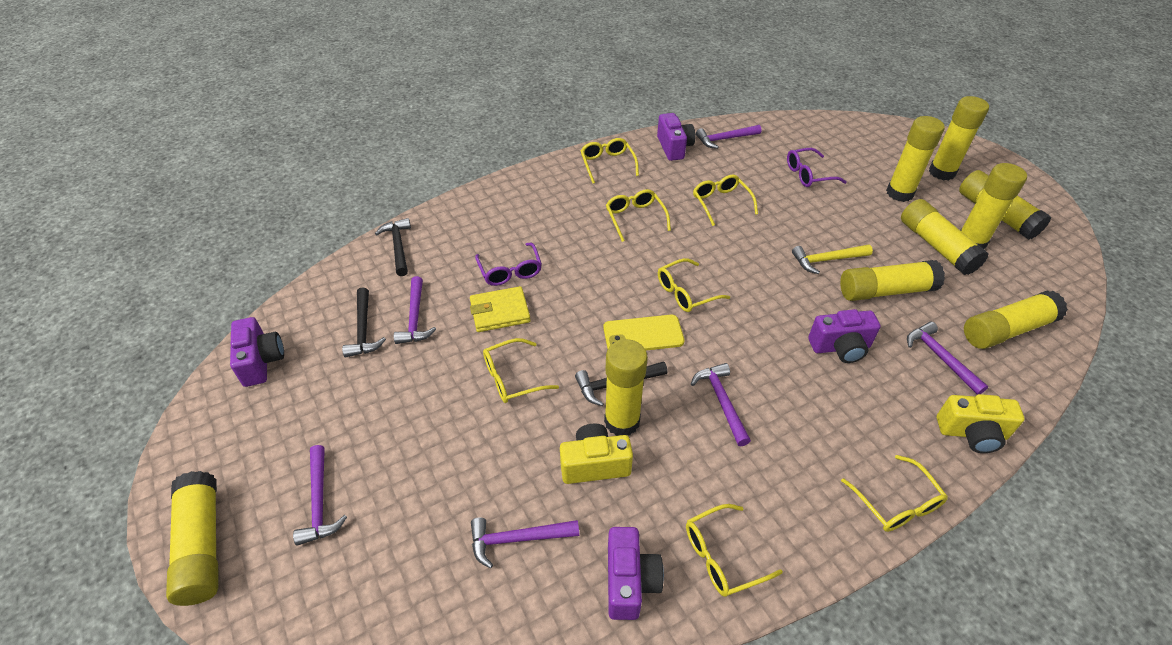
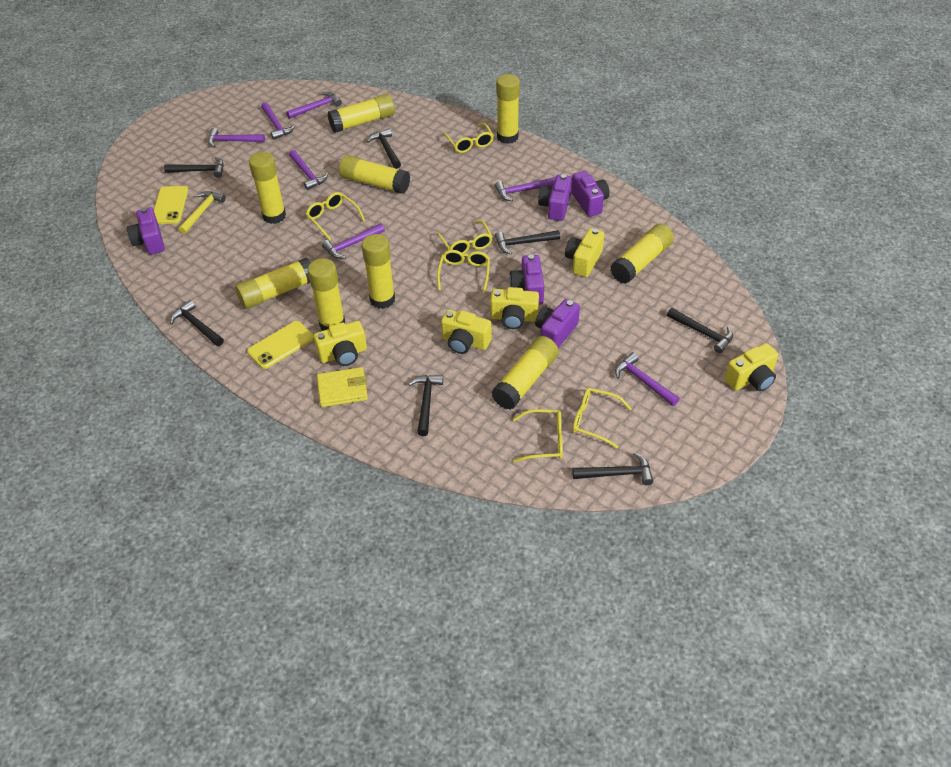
black hammer: [342,287,386,358] [375,218,411,276] [575,361,668,406] = 3 -> [164,157,224,178] [170,300,224,346] [367,128,401,169] [409,375,443,436] [495,230,560,254] [572,452,654,485] [667,308,733,353] = 7
purple camera: [230,317,284,387] [608,527,664,620] [657,113,695,161] [808,309,881,363] = 4 -> [127,207,165,255] [509,254,544,305] [535,299,580,348] [538,174,572,221] [571,171,610,217] = 5
purple glasses: [475,243,542,286] [787,148,847,187] = 2 -> none = 0
purple hammer: [293,445,347,546] [394,276,436,344] [471,517,579,568] [691,363,751,446] [696,125,762,149] [907,322,988,395] = 6 -> [208,128,265,148] [261,102,295,140] [286,92,342,119] [289,150,329,190] [322,223,385,259] [495,177,555,201] [615,352,679,406] = 7
yellow camera: [560,423,633,484] [937,394,1024,453] = 2 -> [314,321,367,366] [441,309,492,354] [490,287,539,329] [565,228,604,277] [724,343,778,391] = 5
yellow glasses: [483,338,559,403] [581,138,639,184] [606,189,671,242] [658,258,730,312] [686,504,783,597] [693,175,758,226] [841,455,948,532] = 7 -> [306,192,365,240] [436,221,493,254] [437,250,490,294] [443,123,494,153] [513,409,563,462] [572,388,632,448] = 6
yellow phone: [603,315,685,350] = 1 -> [154,186,188,224] [247,321,314,369] = 2

